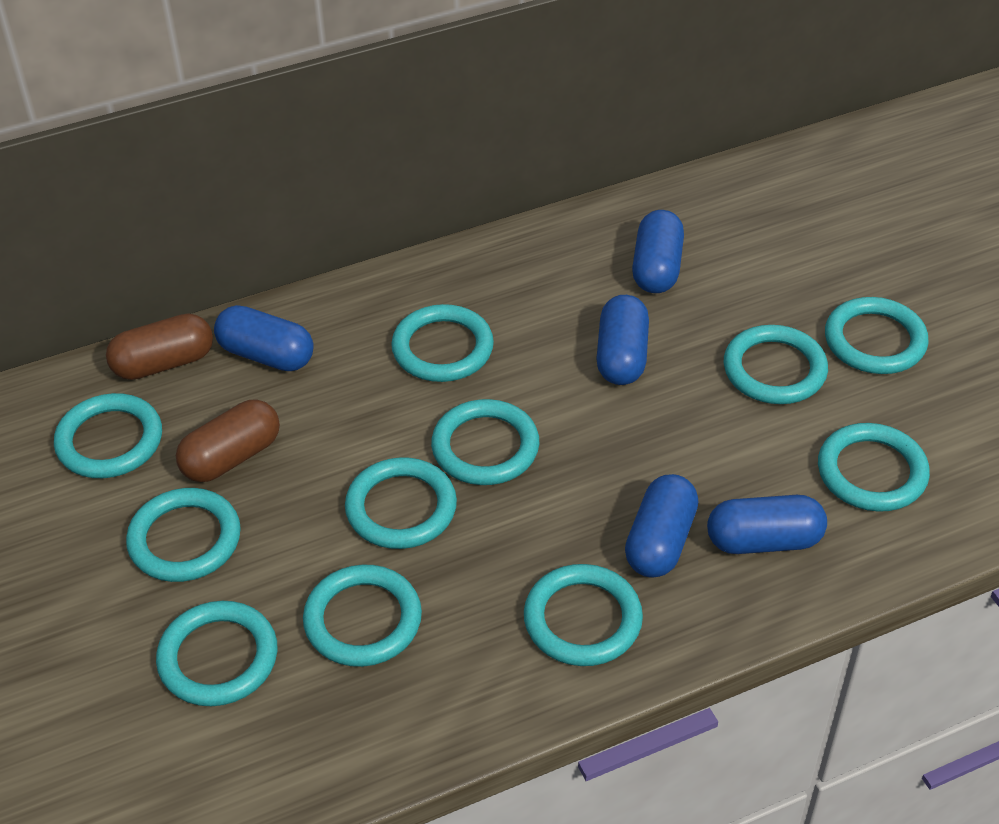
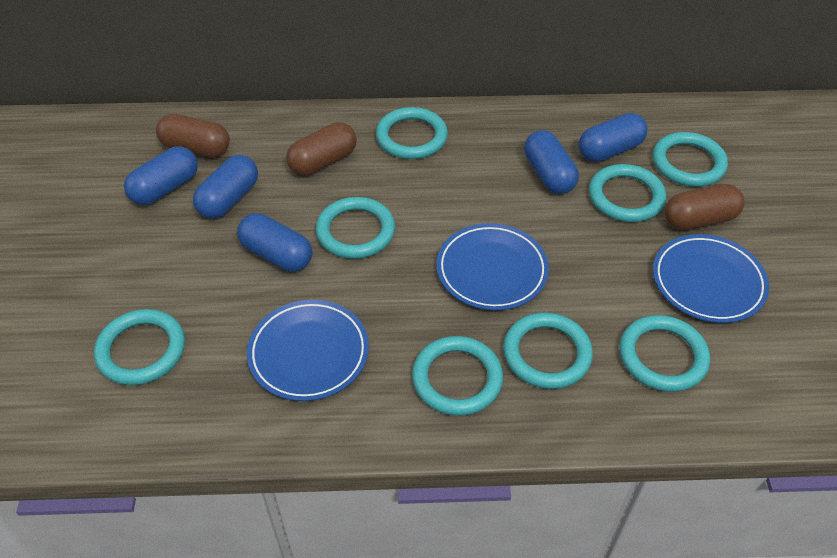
blue plate: none = 0 -> [247,300,369,401] [436,223,549,310] [653,234,769,323] = 3
brown capsule: [106,313,213,380] [176,399,280,482] = 2 -> [156,114,230,157] [286,122,357,176] [665,184,745,230] = 3
turquoise ring: [54,393,162,478] [126,488,241,582] [156,601,277,706] [303,564,422,667] [345,457,457,549] [391,304,494,382] [431,399,539,485] [524,564,643,666] [724,325,828,404] [818,423,930,512] [825,297,929,374] = 11 -> [94,309,185,385] [316,197,395,259] [376,107,448,159] [412,336,503,416] [503,312,593,389] [589,164,666,222] [619,315,710,392] [653,132,728,186] = 8

